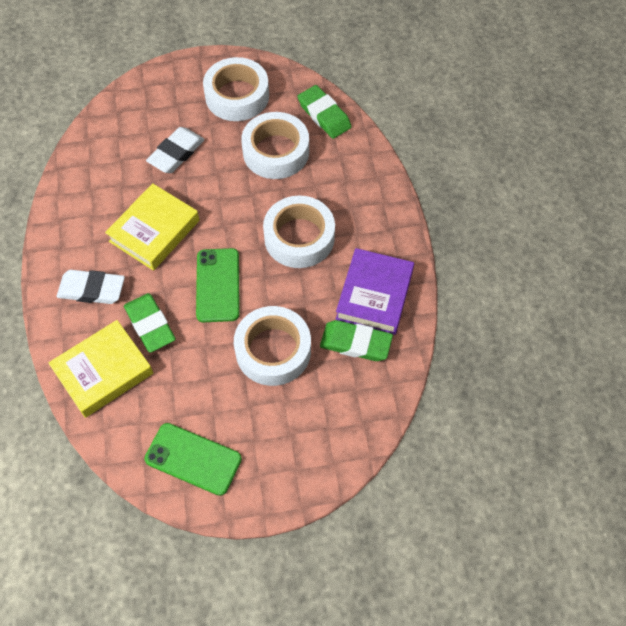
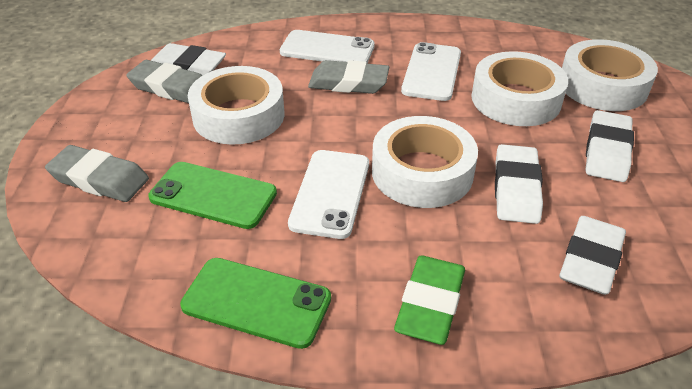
green eraser: [124,293,176,353] [298,85,352,139] [320,320,393,361] = 3 -> [394,256,465,345] = 1
grey eraser: none = 0 -> [45,145,149,202] [126,60,203,103] [308,60,389,94] = 3
purple book: [336,248,414,335] = 1 -> none = 0
white eraser: [57,270,125,304] [146,127,205,173] = 2 -> [151,43,226,75] [495,144,543,224] [559,216,626,295] [586,110,634,182] = 4
white phone: none = 0 -> [280,30,375,64] [288,150,369,239] [401,42,461,101] = 3
yellow book: [48,320,153,418] [105,183,199,271] = 2 -> none = 0

